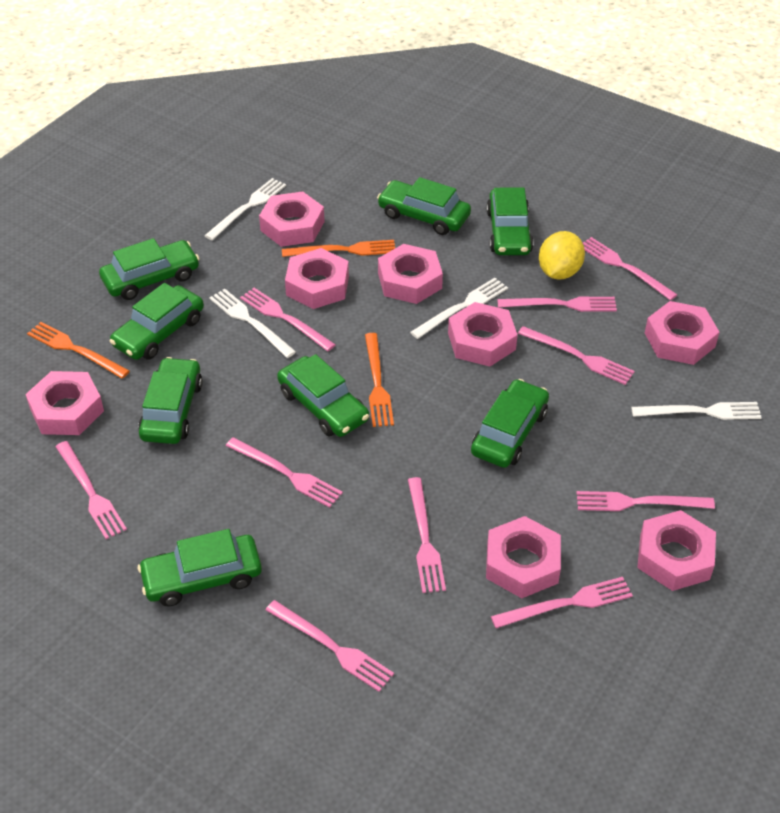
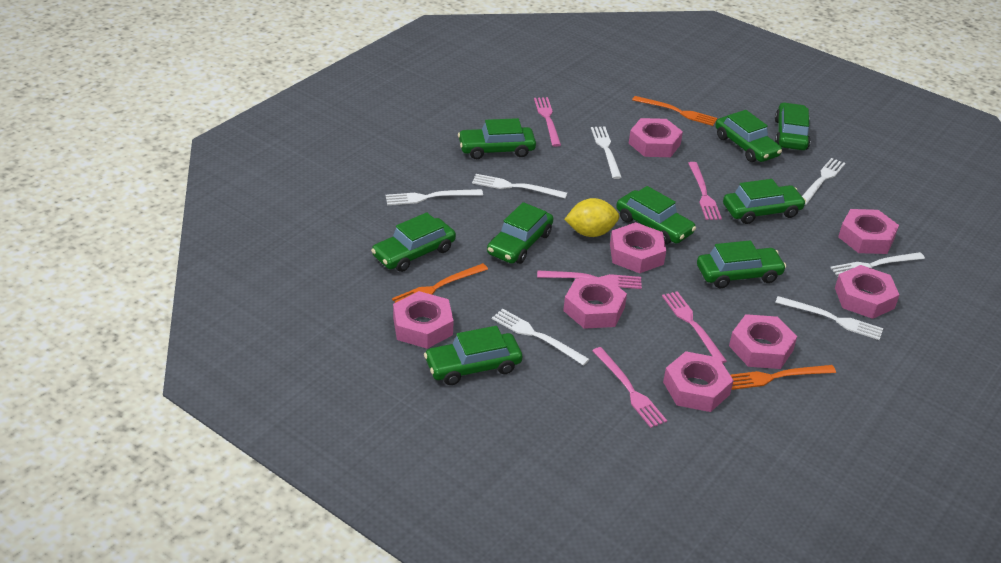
green car: [99,238,200,300] [110,283,204,360] [138,357,203,444] [138,529,262,607] [277,354,369,437] [377,177,471,235] [471,379,549,468] [486,188,533,255] = 8 -> [371,212,456,272] [424,326,522,385] [458,118,536,159] [487,202,553,264] [616,186,696,245] [697,240,786,288] [715,110,782,162] [723,179,806,224] [775,102,811,150] = 9
pink fork: [55,441,127,539] [226,437,343,508] [240,288,336,351] [266,600,394,692] [408,477,446,593] [491,577,633,628] [497,297,617,312] [518,326,635,385] [576,491,715,511] [583,237,677,301] = 10 -> [534,97,561,147] [537,270,642,289] [592,347,667,428] [662,291,727,363] [688,162,722,220] = 5
white fork: [204,178,286,240] [209,289,296,358] [410,278,508,339] [631,402,762,420] = 4 -> [385,189,483,205] [472,174,567,199] [492,309,590,365] [591,126,622,179] [775,296,883,340] [802,158,845,205] [830,252,925,276] = 7

